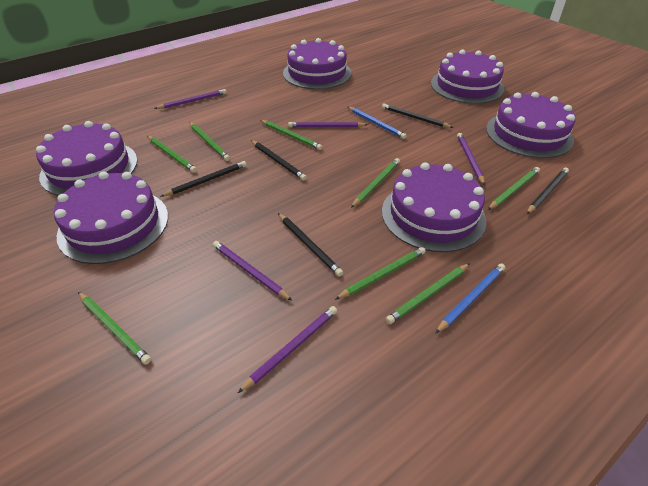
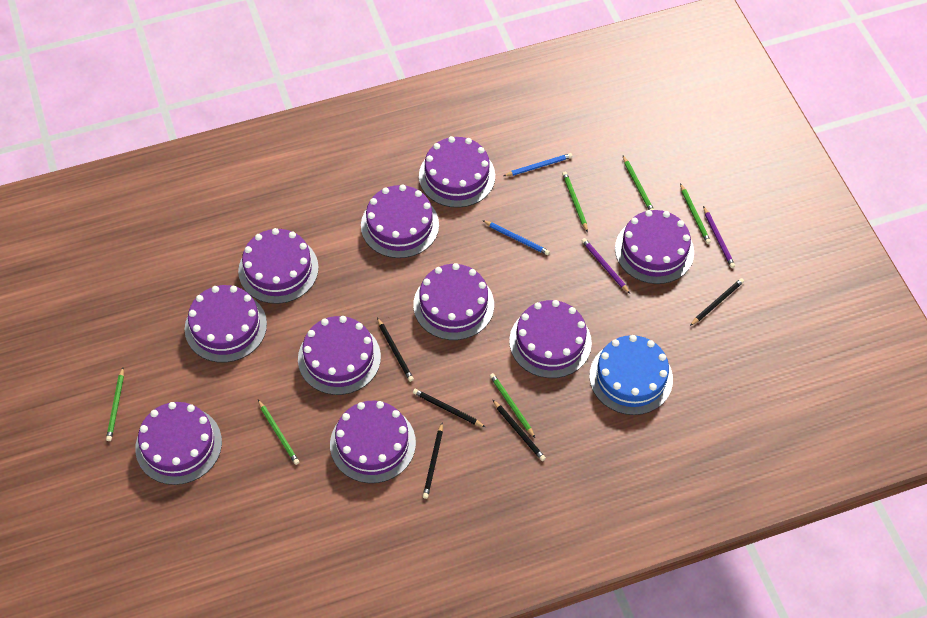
blue cake: none = 0 -> [589,335,673,415] = 1
green pencil: [78,292,151,365] [147,136,197,173] [189,122,230,161] [260,120,322,150] [335,247,426,300] [351,158,400,208] [386,263,470,324] [488,167,540,210] = 8 -> [106,367,124,441] [258,400,299,465] [490,373,535,438] [562,171,588,232] [623,156,654,210] [680,183,711,244] = 6
purple cake: [36,121,138,196] [54,171,168,264] [283,38,351,89] [382,162,486,252] [431,49,504,104] [486,92,576,158] = 6 -> [135,402,222,485] [185,285,267,363] [238,228,319,304] [298,316,381,395] [330,401,416,483] [361,185,439,258] [413,263,494,340] [419,136,495,208] [509,300,592,378] [615,210,694,284] = 10
purple pencil: [154,89,227,109] [213,241,292,301] [238,306,337,393] [288,122,368,128] [457,133,485,185] = 5 -> [581,238,630,294] [703,206,735,268] = 2

